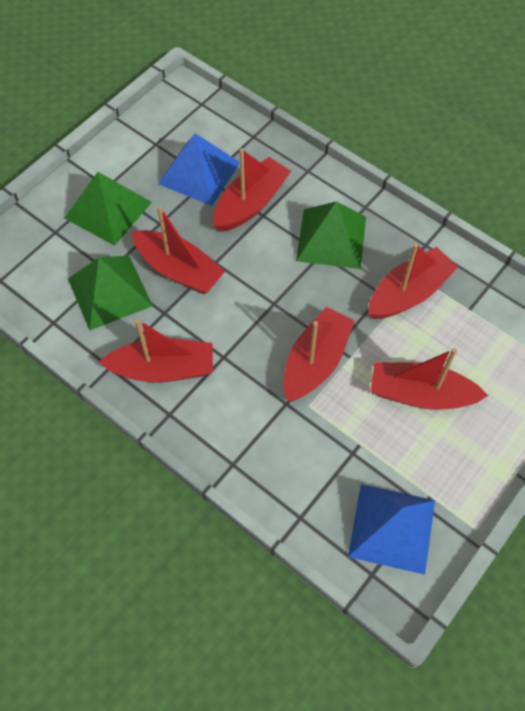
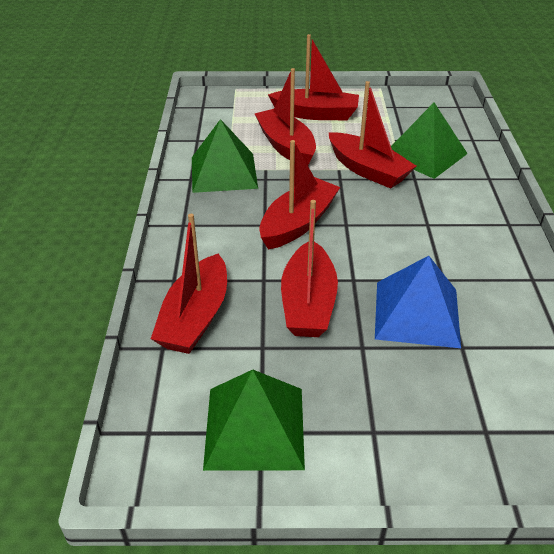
blue pyramid: [158,133,240,206] [348,484,435,575] = 2 -> [375,256,461,348] = 1

